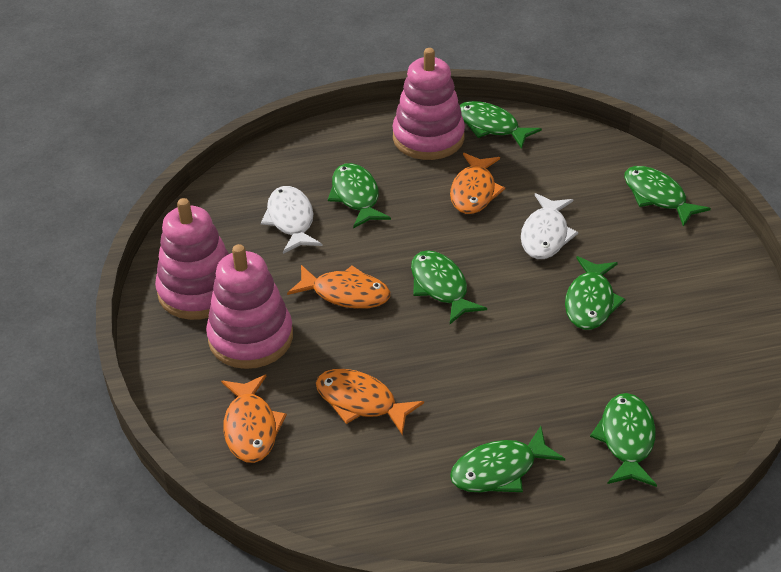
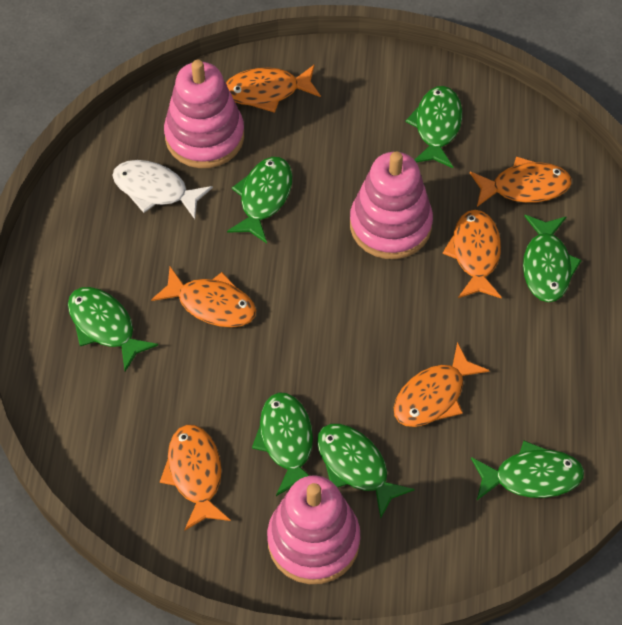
orange fish: [221,375,287,463] [287,265,390,309] [316,369,424,435] [450,153,505,214] = 4 -> [151,267,256,327] [160,425,231,530] [226,64,321,113] [394,342,490,427] [443,210,502,298] [470,156,572,207] = 6
white fish: [261,186,323,254] [521,193,578,259] = 2 -> [112,160,213,219] = 1

